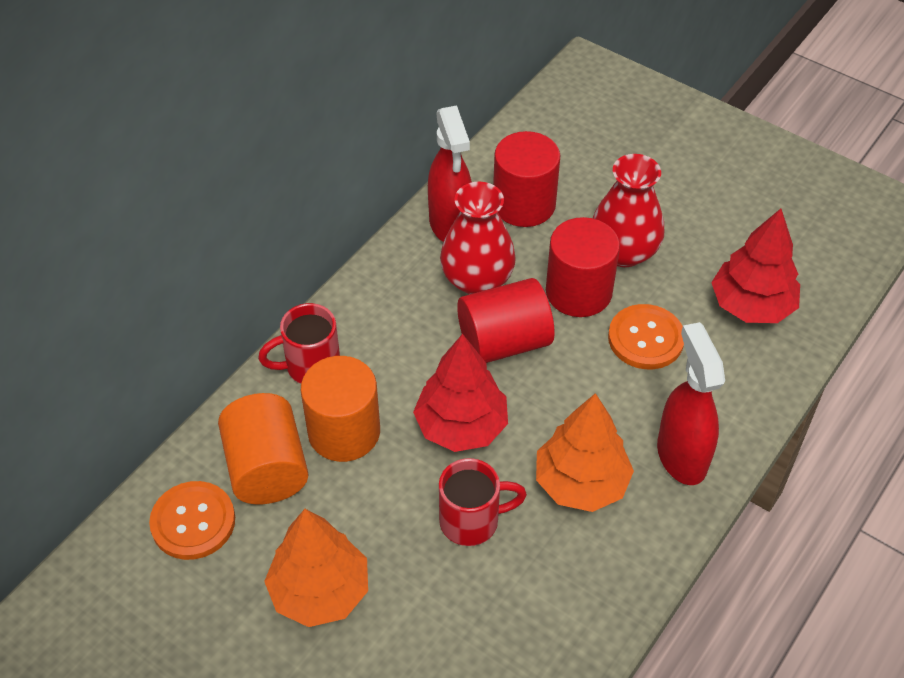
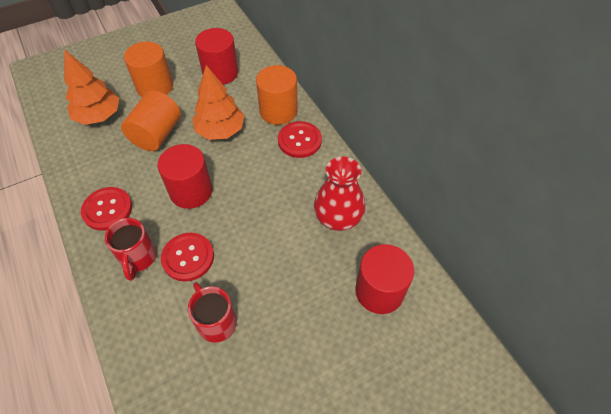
orange button: [149,481,235,560] [608,304,684,369] = 2 -> none = 0
orange cylinder: [218,393,309,504] [301,356,380,462] = 2 -> [121,90,181,151] [124,42,173,97] [256,65,298,125] = 3
red button: none = 0 -> [81,187,132,231] [161,233,214,282] [278,121,322,158] = 3
red spray bottle: [428,105,472,242] [657,322,725,485] = 2 -> none = 0
red tree: [413,334,508,452] [711,209,800,323] = 2 -> none = 0
red vase: [440,182,516,294] [593,154,664,267] = 2 -> [314,157,365,231] = 1

